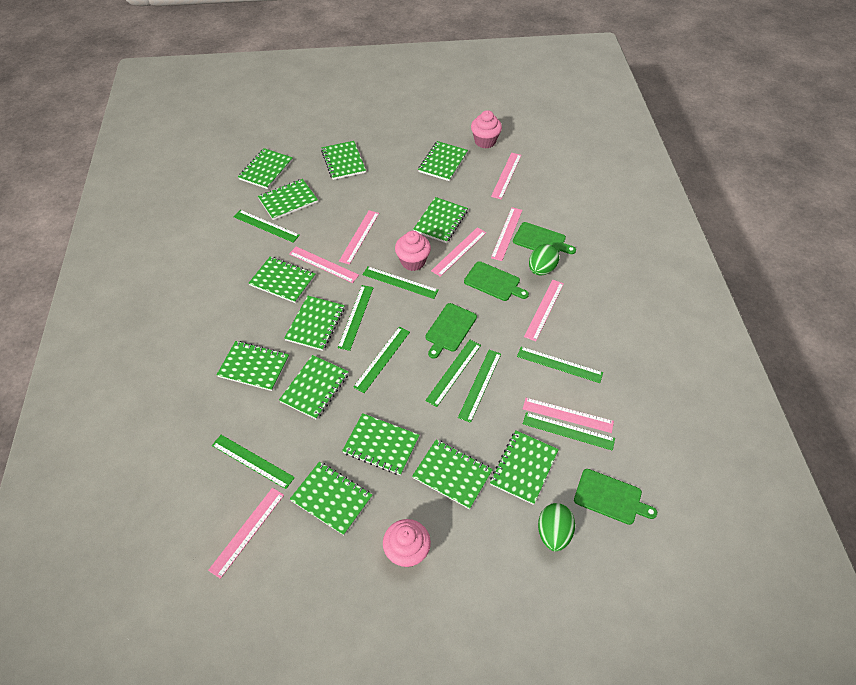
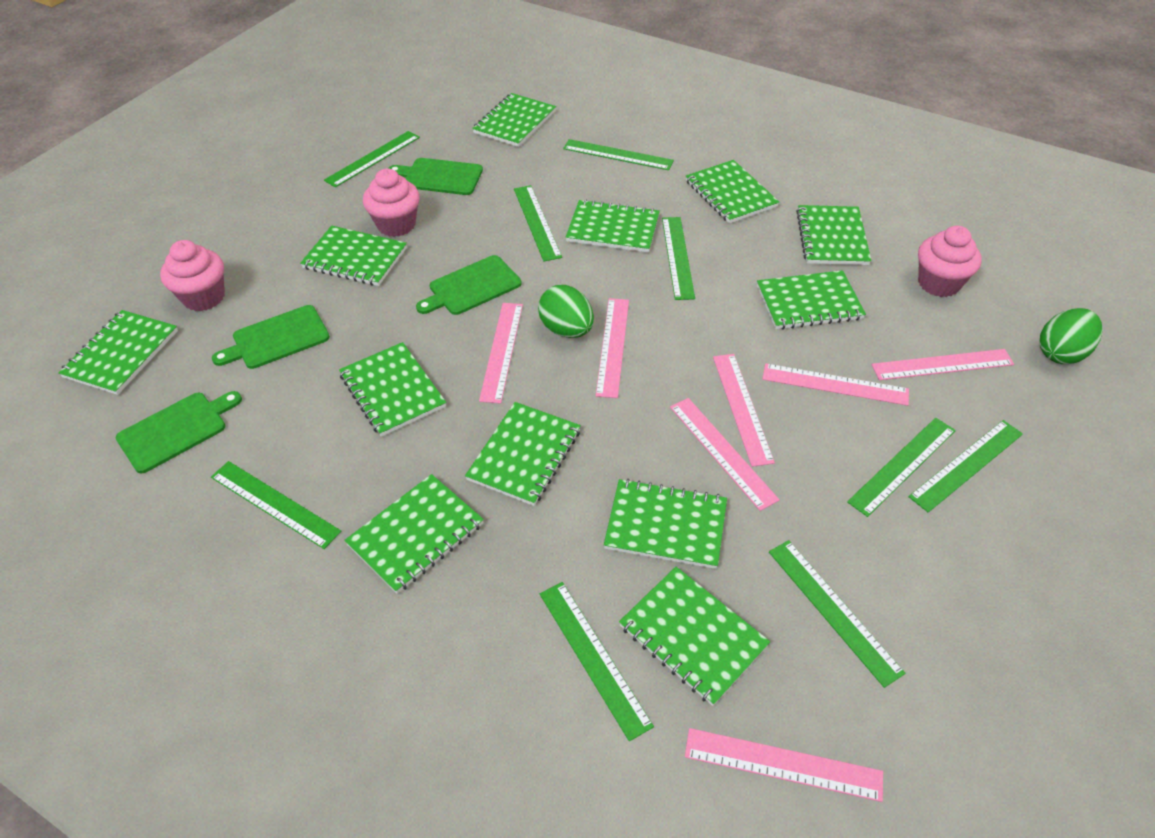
green notebook: [217,341,289,391] [238,148,293,189] [249,257,315,303] [258,179,318,220] [279,355,349,420] [284,296,345,351] [290,462,372,535] [321,141,366,180] [342,413,420,475] [412,439,493,509] [413,197,468,243] [418,141,468,181] [490,431,559,505] = 13 -> [58,310,178,395] [300,226,407,286] [339,342,446,437] [344,474,484,594] [465,402,581,506] [472,93,556,147] [566,199,660,253] [604,479,727,569] [619,567,770,706] [686,160,779,224] [757,270,866,330] [796,205,871,265] = 12
pink ruler: [208,488,284,579] [289,246,359,283] [339,210,379,265] [431,227,486,277] [491,153,521,199] [491,207,522,261] [523,398,614,433] [524,279,564,341] = 8 -> [479,303,523,404] [596,298,629,398] [670,398,779,511] [685,728,883,802] [713,354,775,467] [762,363,909,406] [872,349,1014,380] = 7

